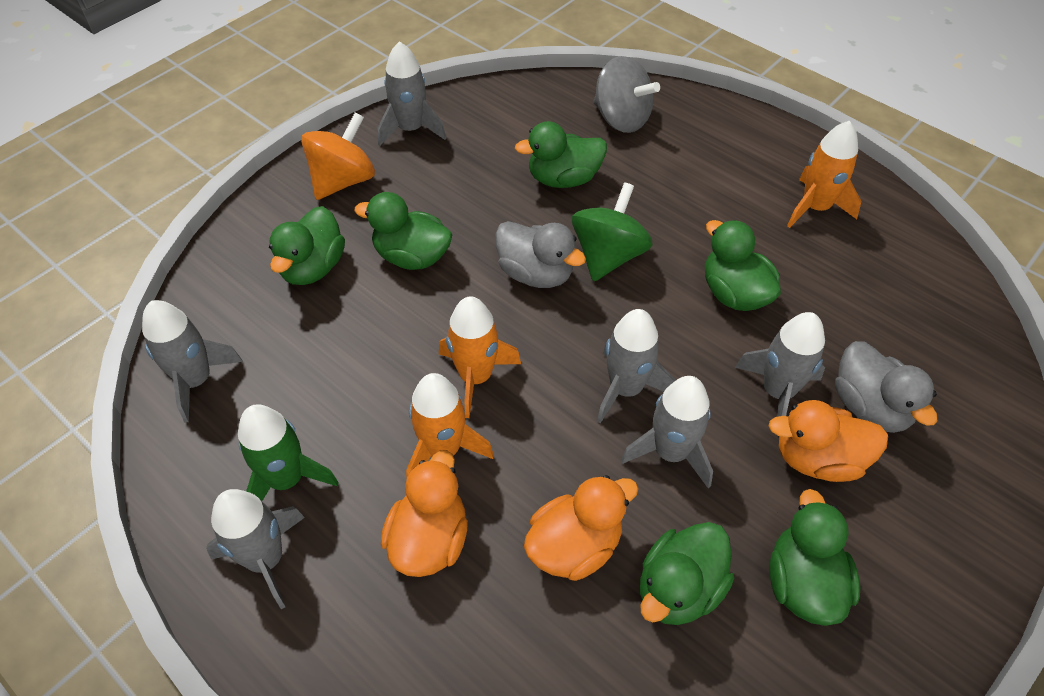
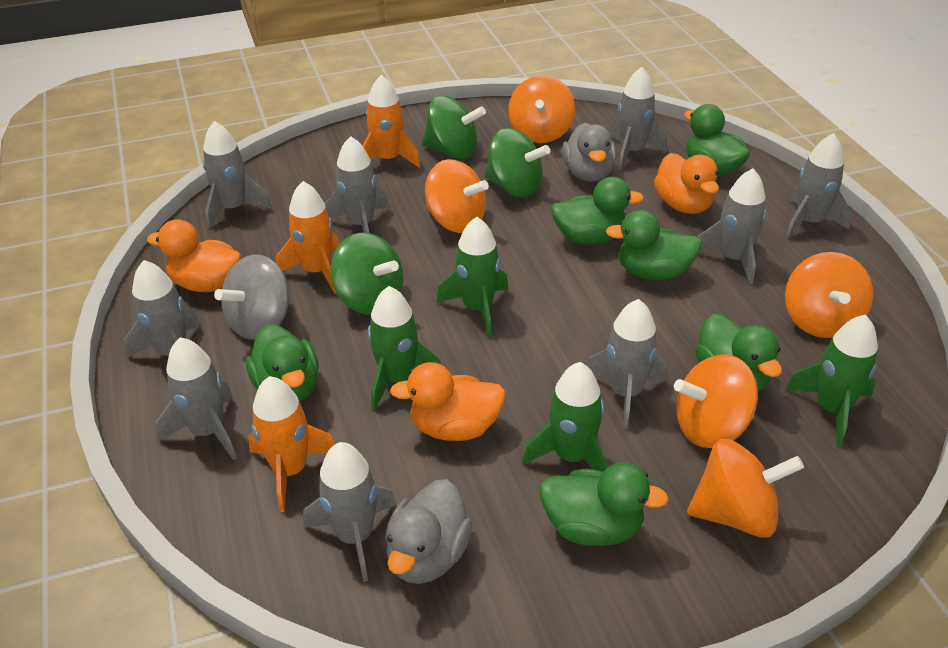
green rocket: [238,404,339,501] = 1 -> [368,286,441,411] [436,217,509,337] [522,362,608,472] [785,315,878,446] = 4
green spinning top: [572,183,653,281] = 1 -> [330,232,404,315] [422,95,486,159] [484,128,550,198] = 3
grey rocket: [142,300,243,422] [206,489,305,609] [378,41,446,146] [597,309,675,423] [621,376,713,488] [735,312,825,417] = 6 -> [124,260,201,358] [156,337,237,460] [203,121,272,229] [303,442,396,582] [325,136,390,233] [587,299,667,429] [610,67,667,170] [698,168,766,285] [785,133,852,239] = 9
orange spinning top: [301,112,375,200] = 1 -> [425,159,489,233] [508,75,575,143] [674,355,758,448] [687,439,804,538] [785,252,873,338] = 5

